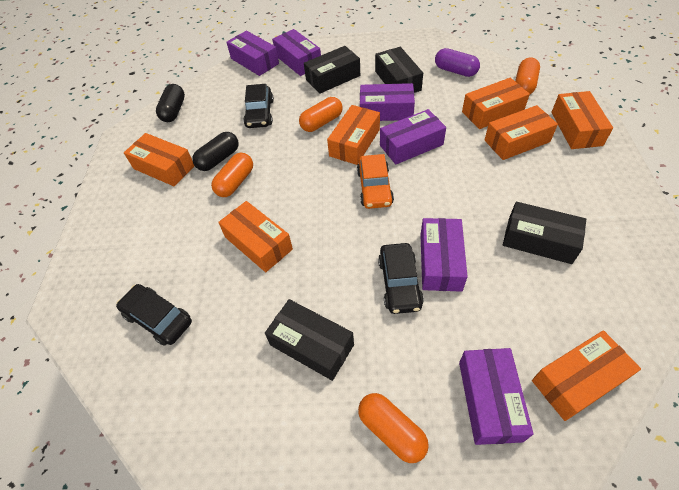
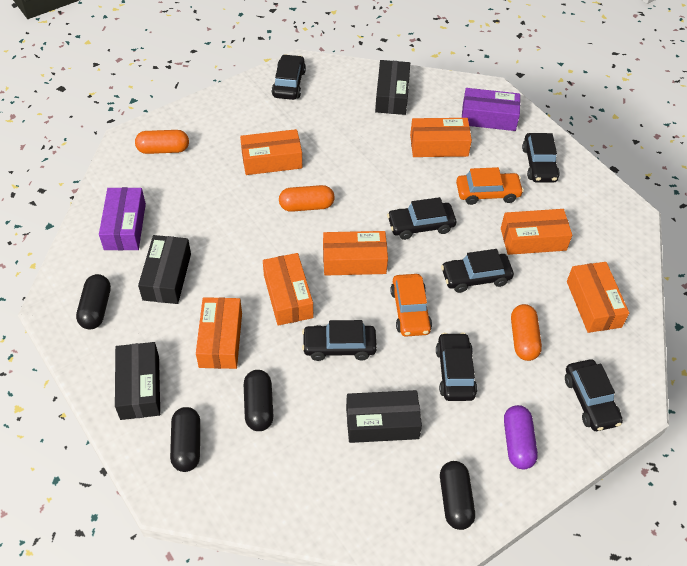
black capsule: [156,84,185,122] [192,132,239,171] = 2 -> [76,274,111,329] [170,407,200,472] [244,370,273,431] [440,461,475,530] = 4
black car: [116,284,192,346] [243,84,274,128] [378,243,424,314] = 3 -> [271,54,306,100] [302,320,377,361] [387,197,456,240] [436,333,477,401] [441,249,514,293] [522,133,560,182] [565,359,623,431] = 7
orange capsule: [211,153,253,197] [299,97,343,132] [358,393,429,463] [515,58,540,94] = 4 -> [135,130,189,154] [279,185,335,212] [511,304,542,361] = 3
orange car: [357,154,394,209] = 1 -> [390,274,432,337] [456,167,524,205] = 2
purple box: [226,31,279,76] [272,29,321,76] [360,83,415,121] [380,109,446,165] [420,218,468,292] [459,348,534,445] = 6 -> [99,187,146,250] [462,88,520,131] = 2

